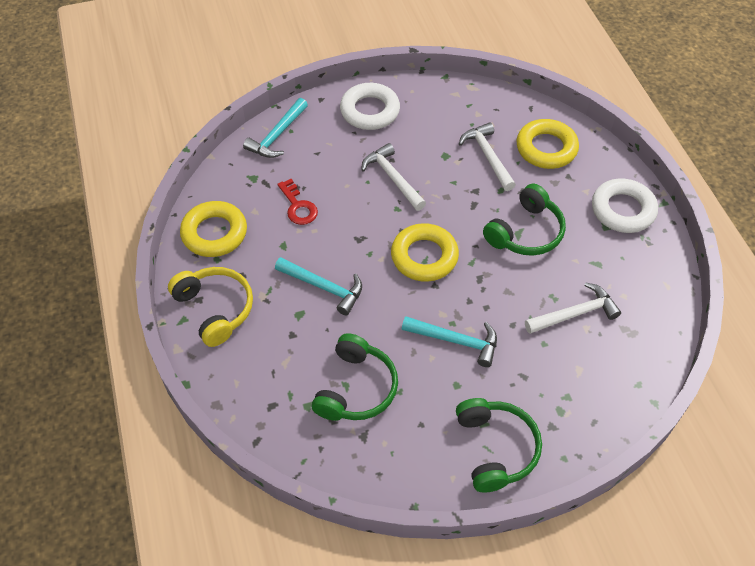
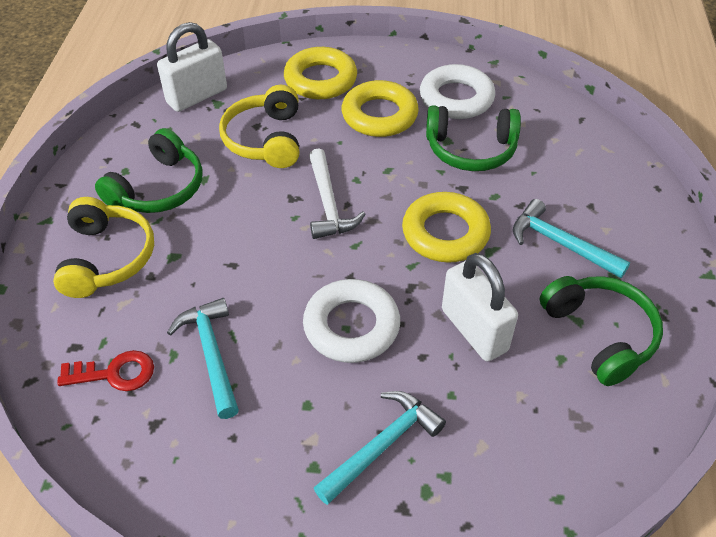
white hammer: [361,143,426,211] [459,122,516,191] [525,282,621,334] = 3 -> [309,149,366,239] = 1
white padlock: none = 0 -> [157,22,227,112] [442,253,518,361] = 2
yellow headphones: [168,267,253,347] = 1 -> [53,197,154,298] [219,85,299,168] = 2

